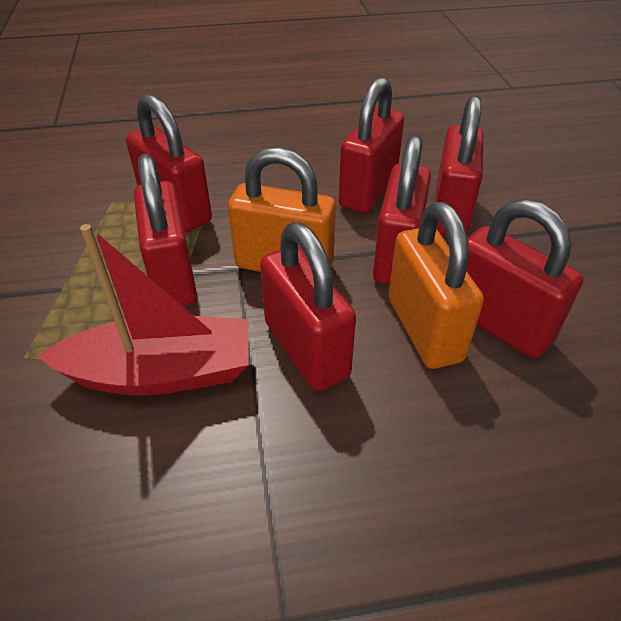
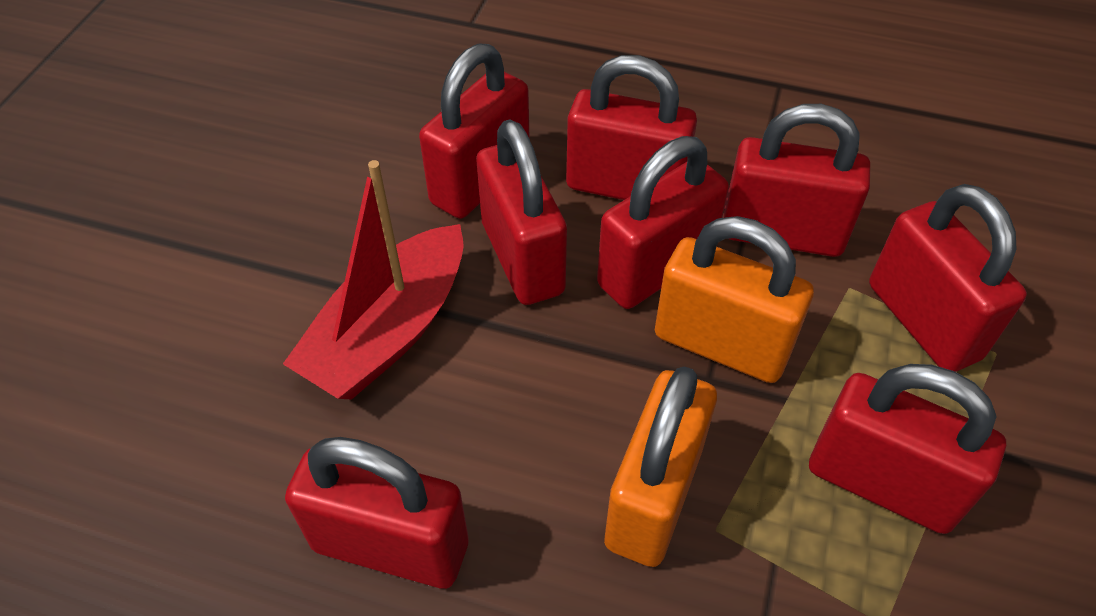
red padlock: [126,94,212,232] [134,154,197,306] [260,222,356,391] [339,77,404,213] [373,135,431,285] [435,95,483,236] [467,199,583,358] = 7 -> [285,437,469,589] [419,44,530,219] [476,119,567,305] [566,55,697,200] [597,136,729,309] [723,104,870,257] [809,364,1006,534] [869,184,1027,372] = 8

